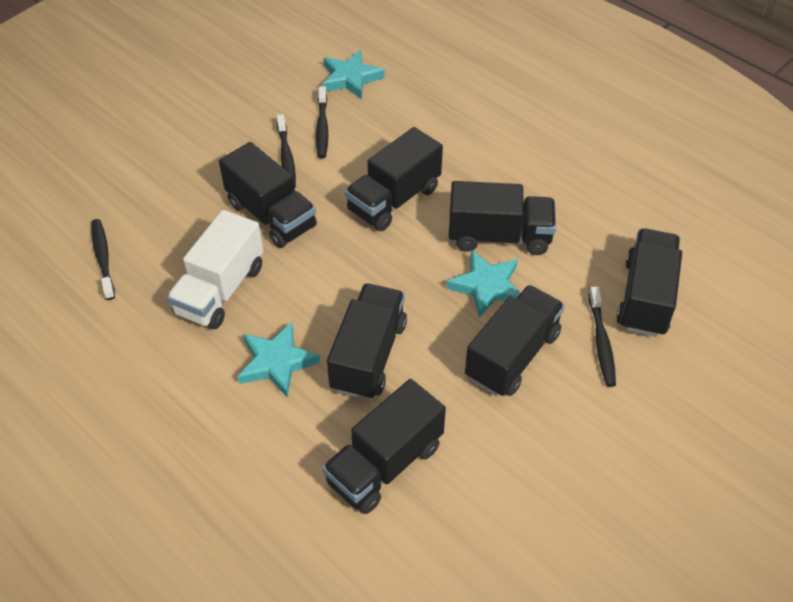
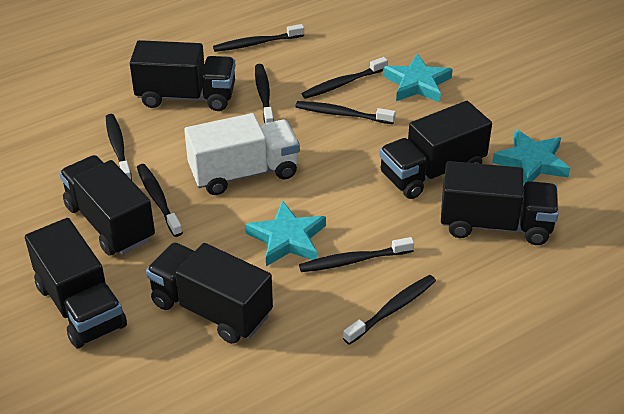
black toothbrush: [91,219,115,300] [277,114,296,188] [316,86,328,158] [589,287,616,387] = 4 -> [106,114,132,180] [137,164,183,237] [213,24,304,52] [255,64,274,123] [295,101,396,124] [299,237,414,272] [302,57,388,99] [343,275,436,345] = 8
black truck: [219,142,317,248] [322,379,446,514] [327,283,407,400] [345,127,443,231] [449,181,556,255] [465,285,565,396] [616,228,682,337] = 7 -> [25,218,127,349] [59,155,155,256] [130,40,235,111] [146,242,273,344] [379,101,492,199] [441,161,559,245] = 6

